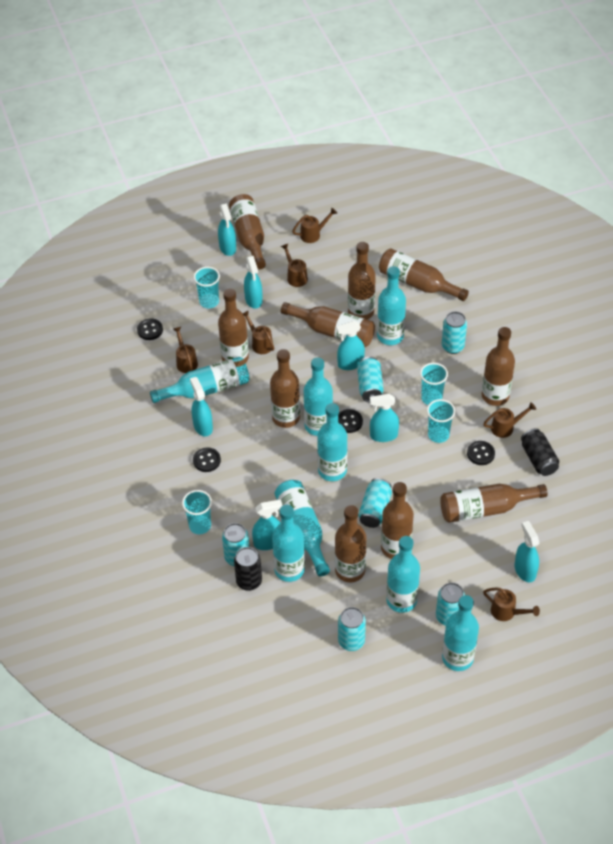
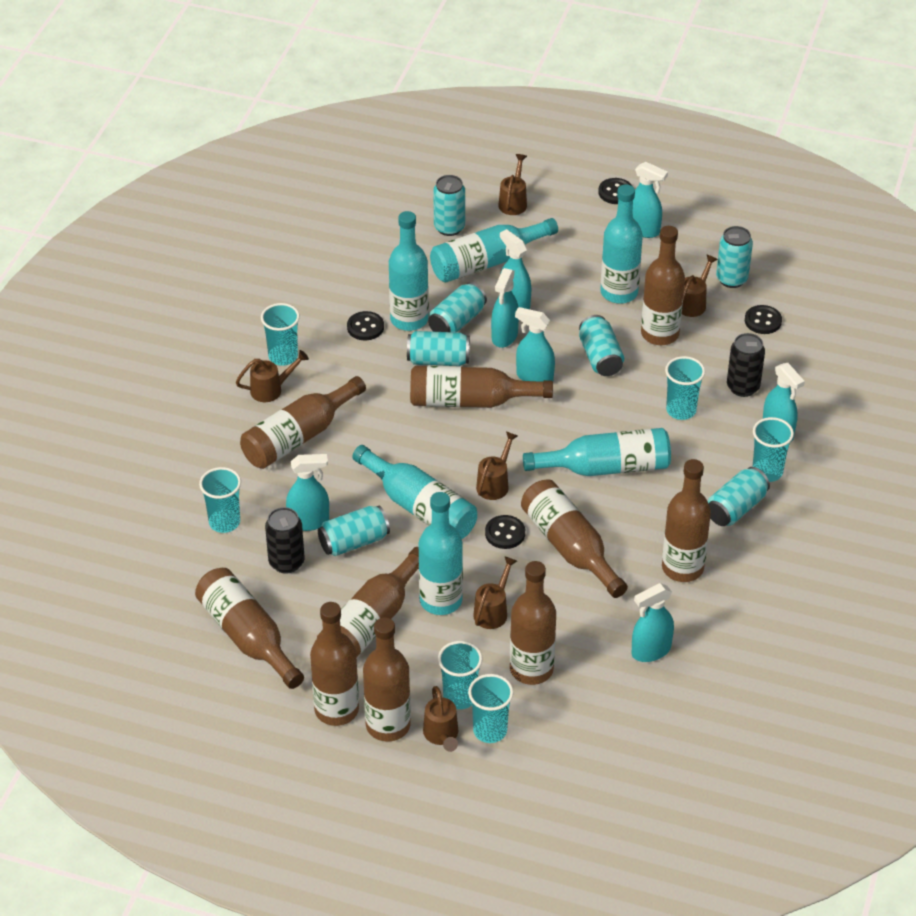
turquoise bottle: [150,357,249,403] [272,505,305,582] [275,480,330,576] [304,357,333,436] [317,403,347,481] [377,266,406,345] [386,536,420,613] [442,595,479,671] = 8 -> [352,445,477,539] [389,211,429,331] [419,492,463,615] [430,218,558,283] [523,428,671,476] [600,184,643,304] = 6
turquoise can: [222,523,249,566] [338,607,366,651] [357,357,384,403] [358,478,392,528] [436,583,465,626] [442,312,467,354] = 6 -> [318,506,390,556] [407,331,470,366] [428,282,487,332] [433,175,465,236] [579,315,624,376] [708,467,770,526] [716,226,753,288] = 7
turquoise cup: [182,490,212,534] [194,267,220,308] [420,363,448,405] [427,399,455,443] = 4 -> [199,467,241,533] [261,303,300,366] [438,641,482,709] [468,674,514,743] [665,356,705,420] [752,417,794,482] = 6

